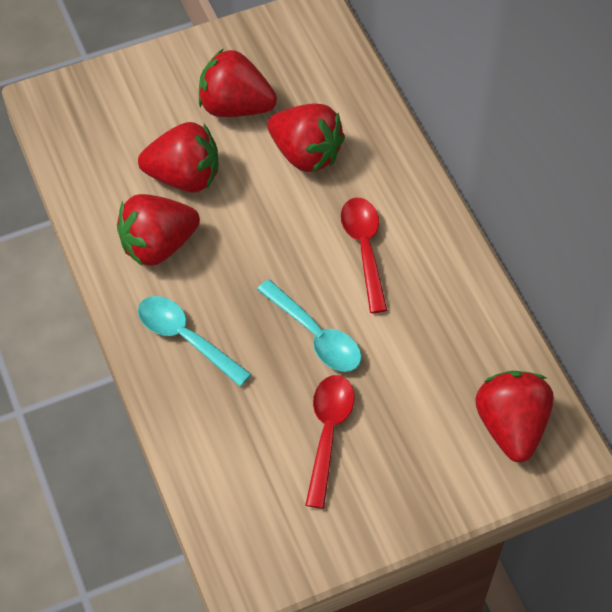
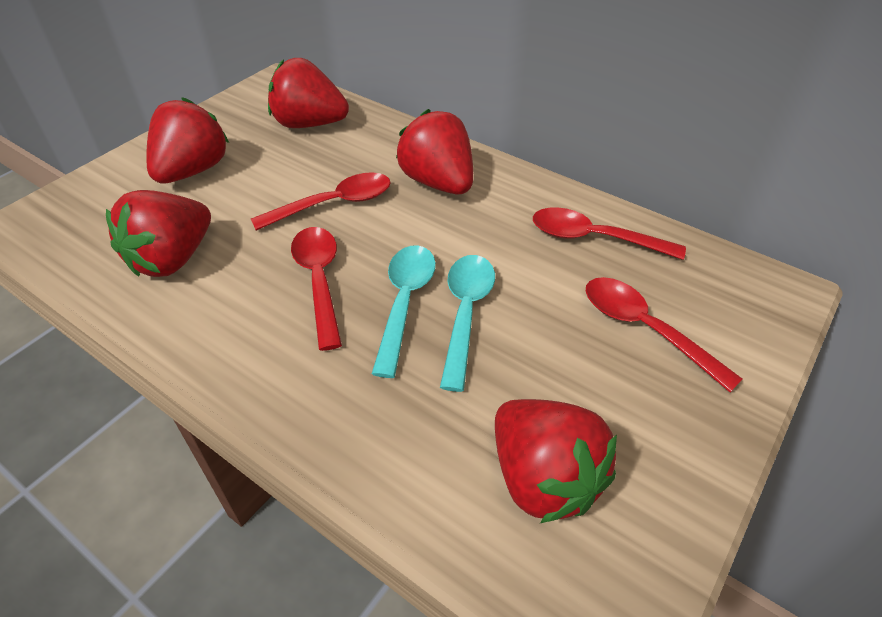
red spoon: [305,375,355,509] [341,198,387,313] = 2 -> [251,172,391,231] [291,227,342,351] [533,207,686,260] [586,277,742,392] = 4

